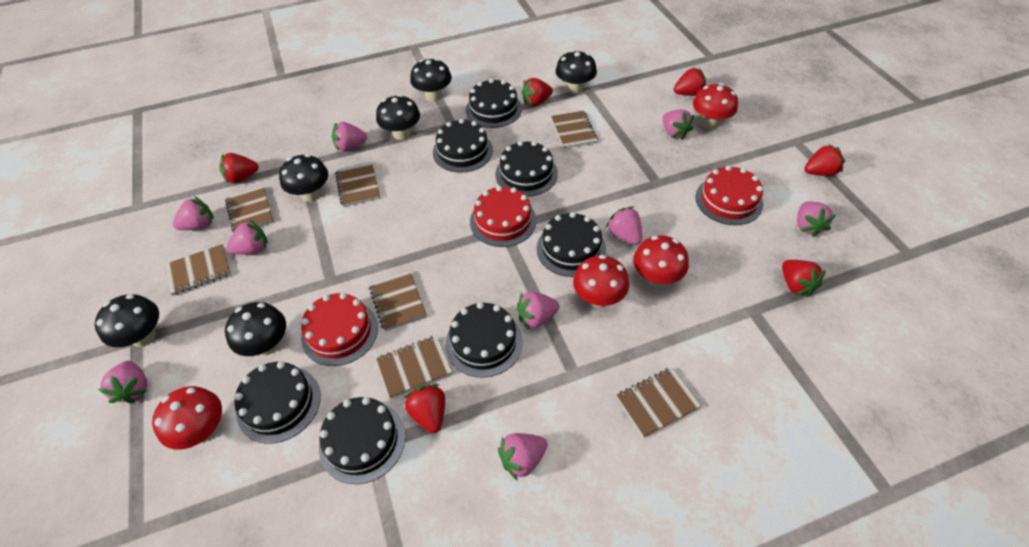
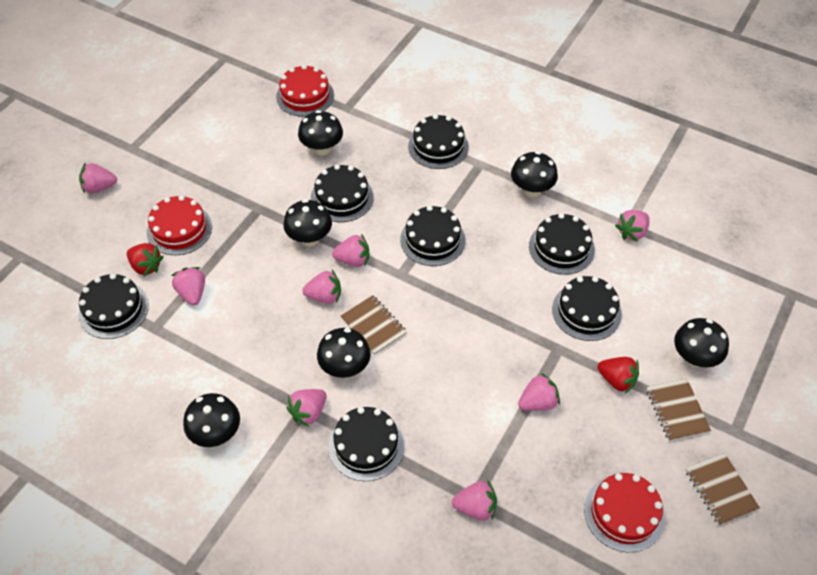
brown notebook: [165,244,231,296] [225,185,274,233] [335,162,380,207] [369,270,427,331] [376,335,452,398] [551,111,598,149] [616,367,702,438] = 7 -> [341,295,407,355] [646,379,711,441] [685,453,760,526] = 3
pink strawberry: [98,361,147,403] [173,196,214,230] [226,220,268,255] [332,122,367,151] [498,433,547,481] [517,291,560,329] [606,207,642,245] [663,109,694,140] [797,202,835,237] = 9 -> [79,163,117,194] [171,267,205,305] [286,389,326,427] [302,270,341,304] [332,234,370,267] [452,480,497,520] [518,373,560,411] [615,210,649,242] = 8
red mushroom: [152,386,222,450] [573,255,629,308] [633,235,689,287] [693,83,738,129] = 4 -> none = 0
red strawberry: [219,153,259,183] [404,384,445,433] [521,78,553,106] [674,67,706,96] [782,260,826,297] [804,144,845,176] = 6 -> [127,243,163,276] [598,357,639,393] = 2

